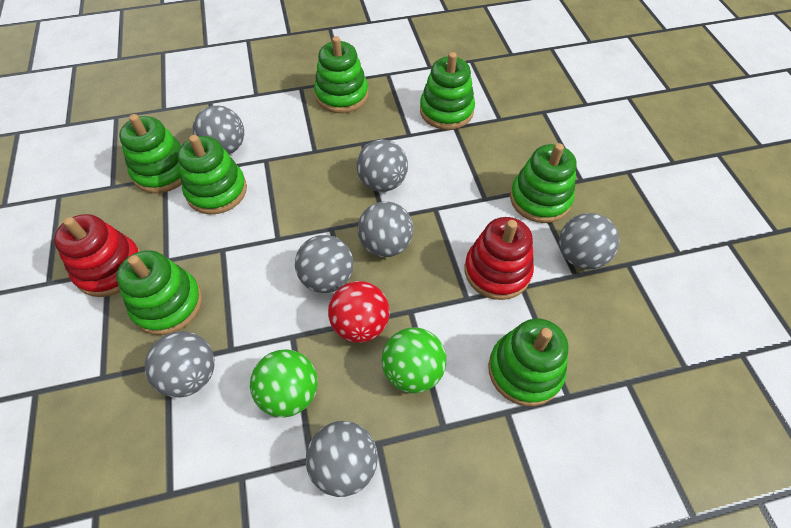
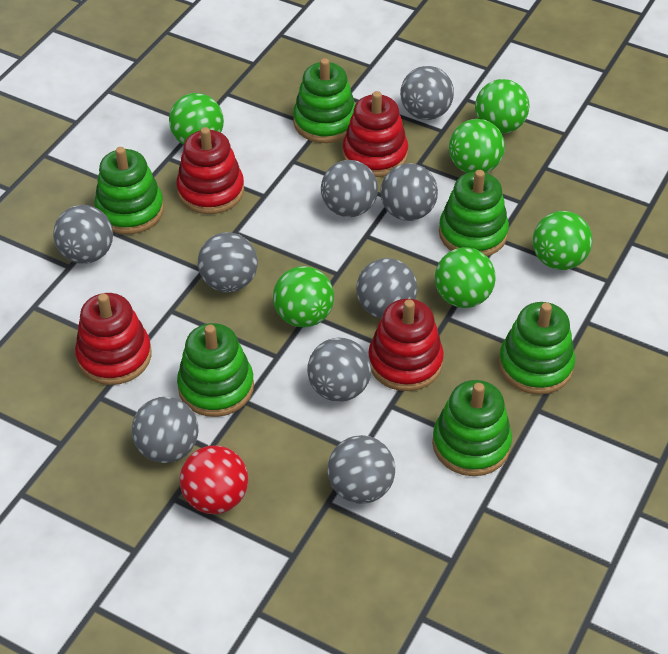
green ball: [250,349,318,417] [382,328,446,393] = 2 -> [169,93,224,145] [273,266,334,327] [435,247,496,308] [449,119,505,173] [475,79,530,134] [533,211,592,270] = 6
green stacking toy: [116,250,202,335] [119,114,182,193] [177,135,247,214] [314,36,368,113] [420,52,475,130] [488,318,568,406] [510,143,577,223] = 7 -> [94,147,164,234] [177,323,254,417] [293,58,355,143] [432,380,512,476] [439,170,509,256] [498,302,575,395] = 6
grey ball: [145,331,215,398] [193,105,244,154] [295,235,353,293] [306,421,378,497] [356,140,408,192] [357,201,413,257] [559,213,619,270] = 7 -> [53,205,113,264] [131,397,199,463] [198,232,258,292] [307,337,372,402] [321,160,378,217] [328,435,395,504] [356,258,417,318] [381,163,438,221] [400,66,454,120] = 9
red stacking toy: [54,214,140,297] [465,217,534,300] = 2 -> [75,293,152,385] [176,127,244,214] [343,91,408,177] [368,299,444,391] = 4

